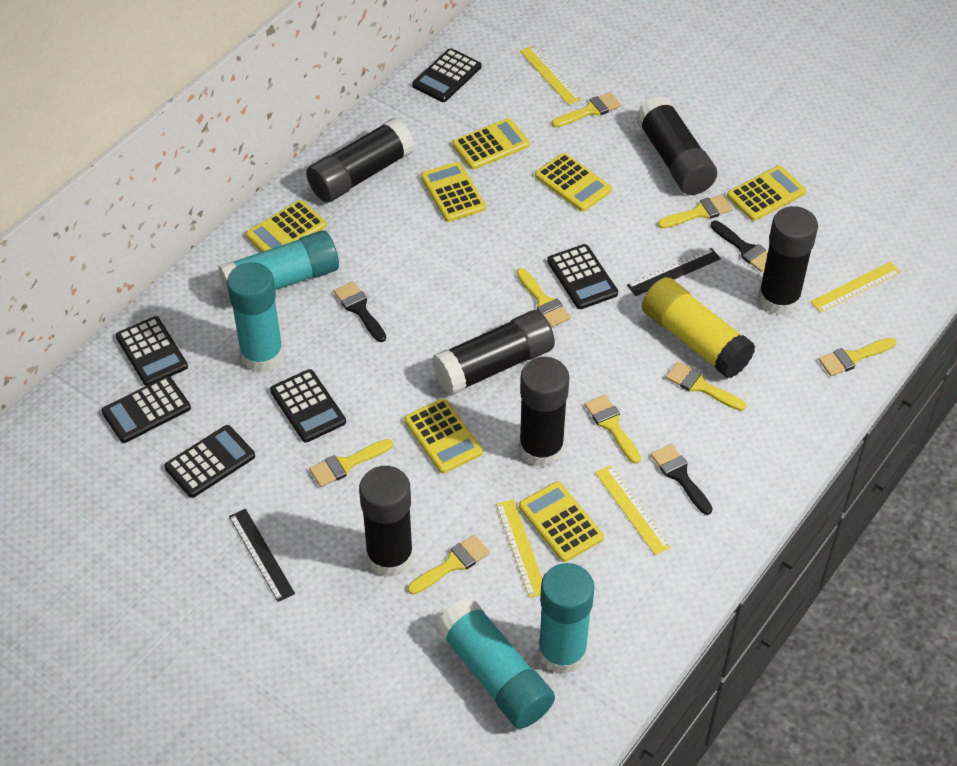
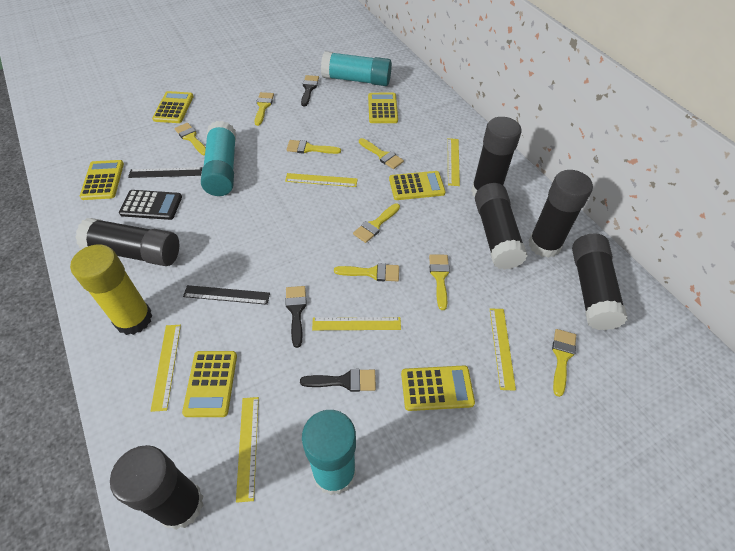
black calculator: [101,376,191,443] [116,316,188,386] [164,425,255,498] [270,369,346,442] [412,48,481,102] [547,244,618,309] = 6 -> [119,190,182,220] = 1
turquoise glue stick: [218,230,339,303] [227,262,284,372] [436,597,555,729] [538,563,595,674] = 4 -> [201,121,236,196] [302,410,356,495] [321,51,392,86] = 3
yellow calculator: [246,200,327,252] [404,398,483,474] [421,162,486,222] [452,118,530,170] [519,482,604,562] [535,153,612,212] [727,166,806,221] = 7 -> [79,160,124,200] [152,91,194,123] [182,351,237,417] [368,93,398,123] [389,171,446,200] [401,365,475,411] = 6
yellow ruler: [496,499,542,598] [520,46,581,105] [595,465,671,555] [810,262,901,313] = 4 -> [151,325,181,412] [236,397,259,503] [285,173,357,187] [312,317,401,330] [448,138,460,186] [490,308,516,391] = 6

